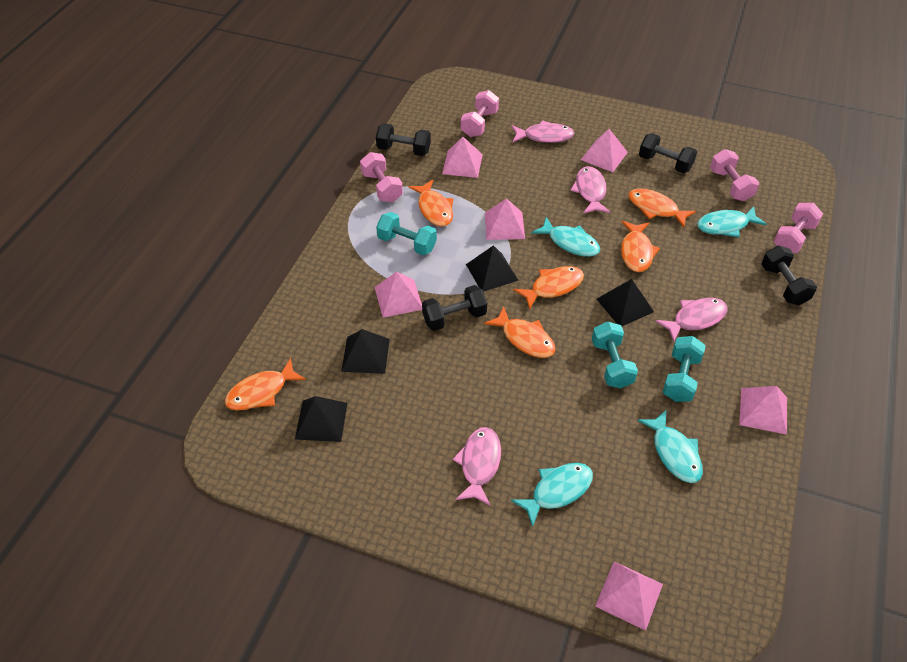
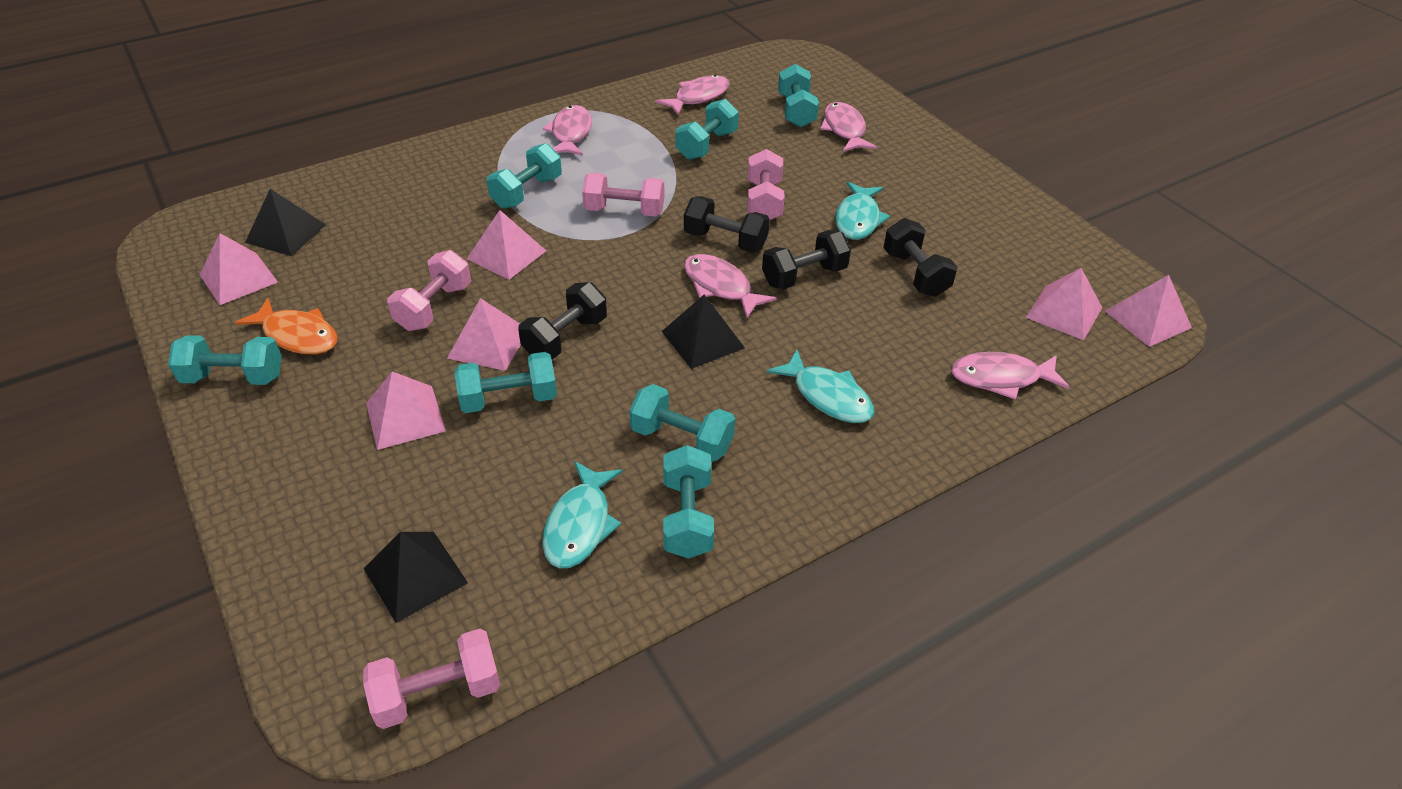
black pyramid: [295,396,347,442] [341,329,390,374] [466,245,519,292] [597,279,654,326] = 4 -> [245,189,326,256] [364,532,468,623] [661,295,745,369] = 3
orange fish: [225,358,306,410] [409,180,453,227] [484,306,555,358] [514,266,584,310] [621,221,660,272] [628,188,696,227] = 6 -> [235,298,337,354] = 1
pink fish: [453,427,501,505] [512,120,574,143] [570,166,610,214] [655,298,728,342] = 4 -> [543,105,592,156] [655,75,730,115] [684,254,777,318] [820,102,877,152] [951,352,1070,400] = 5
turquoise dumbbell: [376,212,437,255] [592,322,638,388] [663,336,706,402] = 3 -> [168,335,282,385] [454,352,557,413] [487,143,562,209] [629,384,735,462] [663,445,714,559] [676,99,739,160] [778,64,819,127] = 7
turquoise fish: [511,463,593,527] [531,217,600,257] [638,409,703,483] [697,206,767,237] = 4 -> [542,461,623,568] [767,350,875,423] [835,182,890,240] = 3

